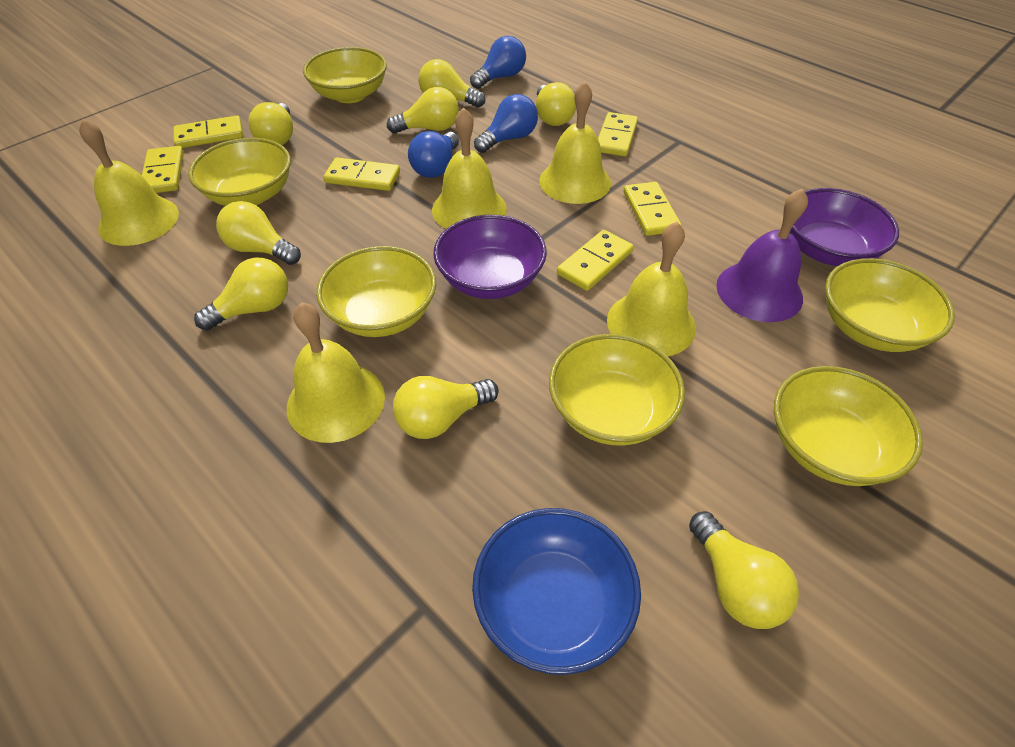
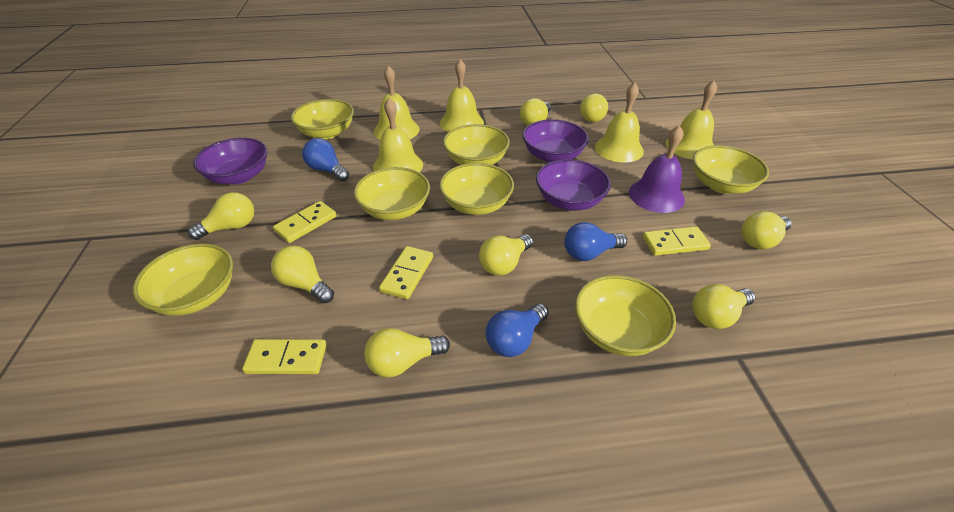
blue bowl: [472,508,641,675] = 1 -> none = 0
purple bowl: [433,215,547,299] [790,188,899,266] = 2 -> [193,138,268,184] [523,119,589,163] [536,159,611,211] = 3
yellow bowl: [188,138,291,206] [303,47,387,103] [316,246,436,337] [549,334,685,446] [774,366,923,486] [825,258,955,352] = 6 -> [133,243,233,316] [291,99,354,139] [354,167,430,220] [439,163,514,215] [443,124,510,165] [575,275,676,356] [693,145,769,194] = 7
yellow domino: [142,146,184,193] [173,115,243,148] [323,158,400,191] [557,230,634,291] [598,112,638,157] [623,182,682,236] = 6 -> [242,339,327,374] [273,201,337,243] [379,246,433,299] [643,226,711,256] = 4

